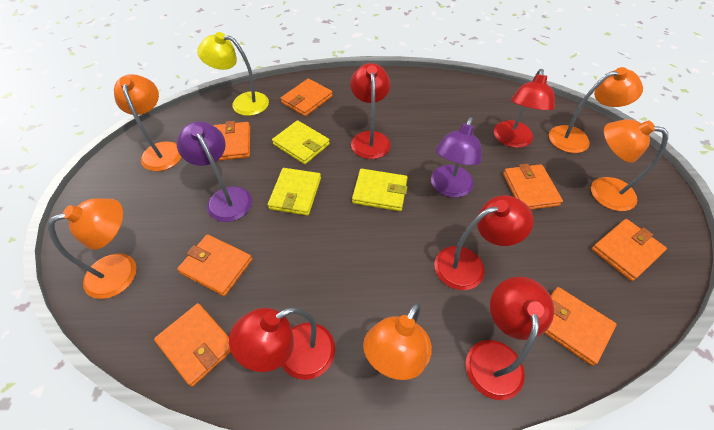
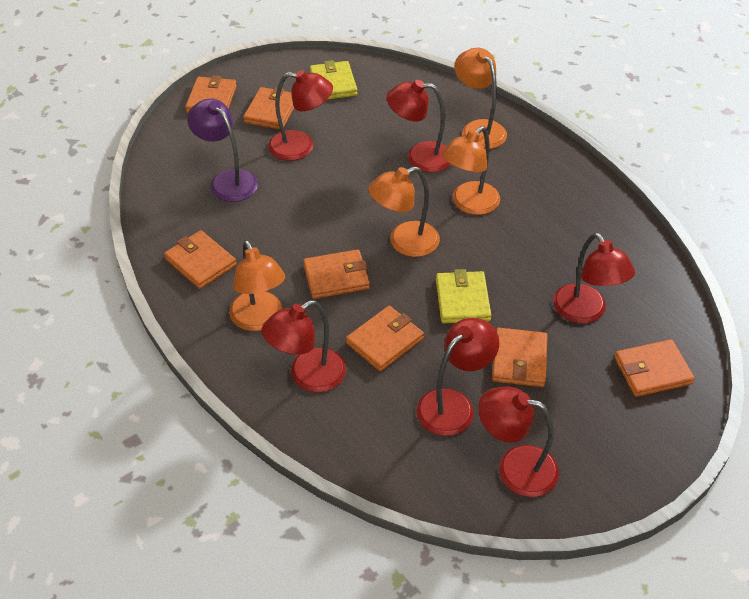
orange lamp: [48,198,137,299] [114,74,182,171] [363,302,432,380] [549,67,643,153] [591,119,668,211] = 5 -> [229,240,285,331] [368,166,440,257] [442,126,500,215] [455,48,507,149] = 4
purple lamp: [176,121,252,222] [431,117,482,197] = 2 -> [187,98,258,202] = 1
red lamp: [229,307,335,380] [350,63,390,159] [434,195,534,290] [466,277,554,400] [494,69,555,148] = 5 -> [261,300,346,392] [268,70,333,161] [386,80,451,173] [417,318,499,436] [478,387,559,497] [553,233,635,323] = 6
yellow lamp: [197,32,269,116] = 1 -> none = 0
yellow wallet: [268,168,321,216] [272,120,330,164] [352,169,408,211] = 3 -> [310,60,358,100] [436,269,491,323] = 2

